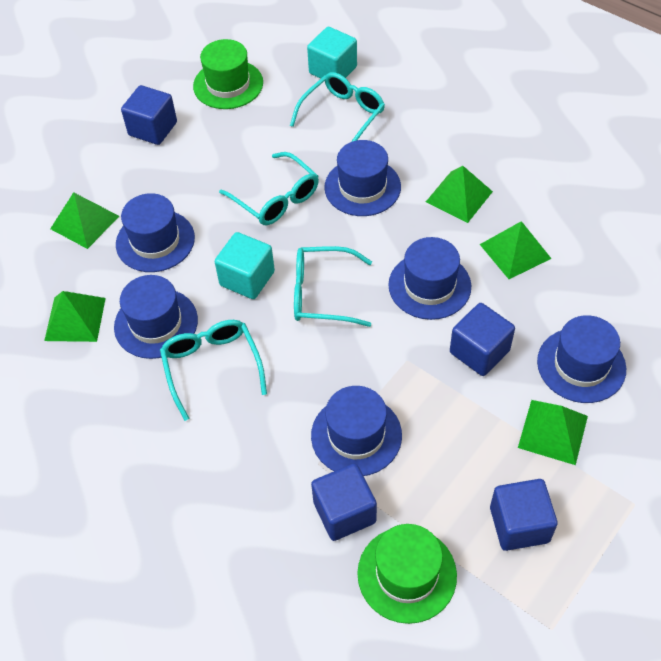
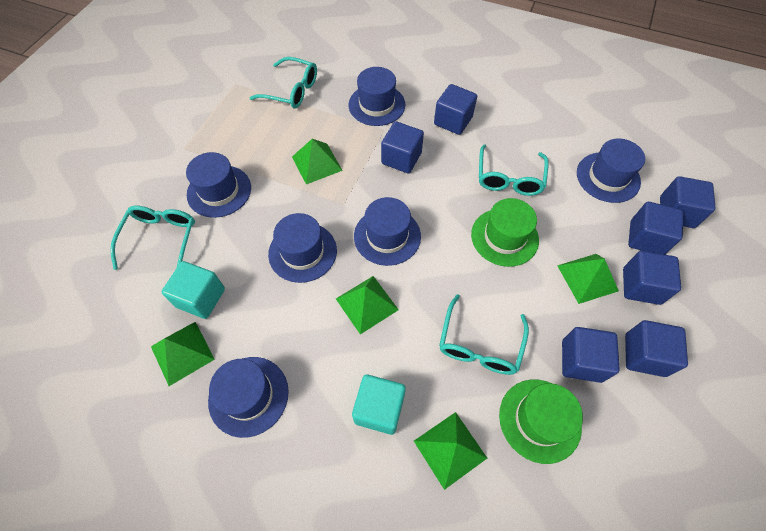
blue cube: [121,85,177,145] [311,463,377,541] [450,303,515,376] [490,479,558,551] = 4 -> [381,121,424,173] [434,84,477,135] [562,327,620,383] [623,251,681,305] [625,320,688,377] [628,202,683,254] [660,176,715,228] = 7

